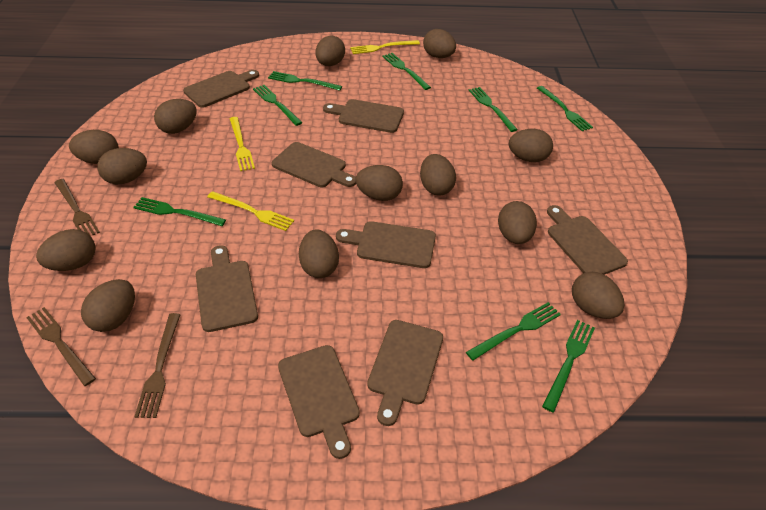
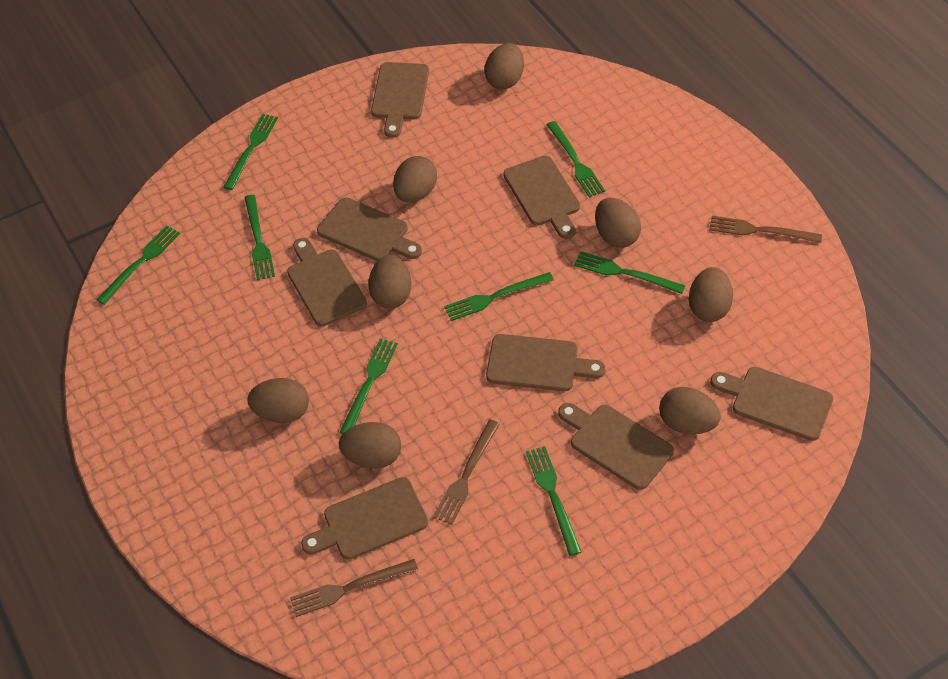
brown egg: [36,229,96,271] [69,130,119,164] [81,279,135,332] [97,148,147,184] [154,99,197,134] [299,229,339,278] [315,35,345,66] [356,165,403,201] [420,154,456,195] [423,29,456,58] [498,201,537,244] [509,129,553,162] [572,272,624,319] = 13 -> [247,378,309,423] [339,422,401,469] [368,255,411,309] [393,156,437,202] [484,43,524,89] [595,198,641,248] [659,387,721,434] [689,267,733,322] = 8
yellow fork: [207,191,294,231] [230,117,255,171] [350,40,420,54] = 3 -> none = 0

